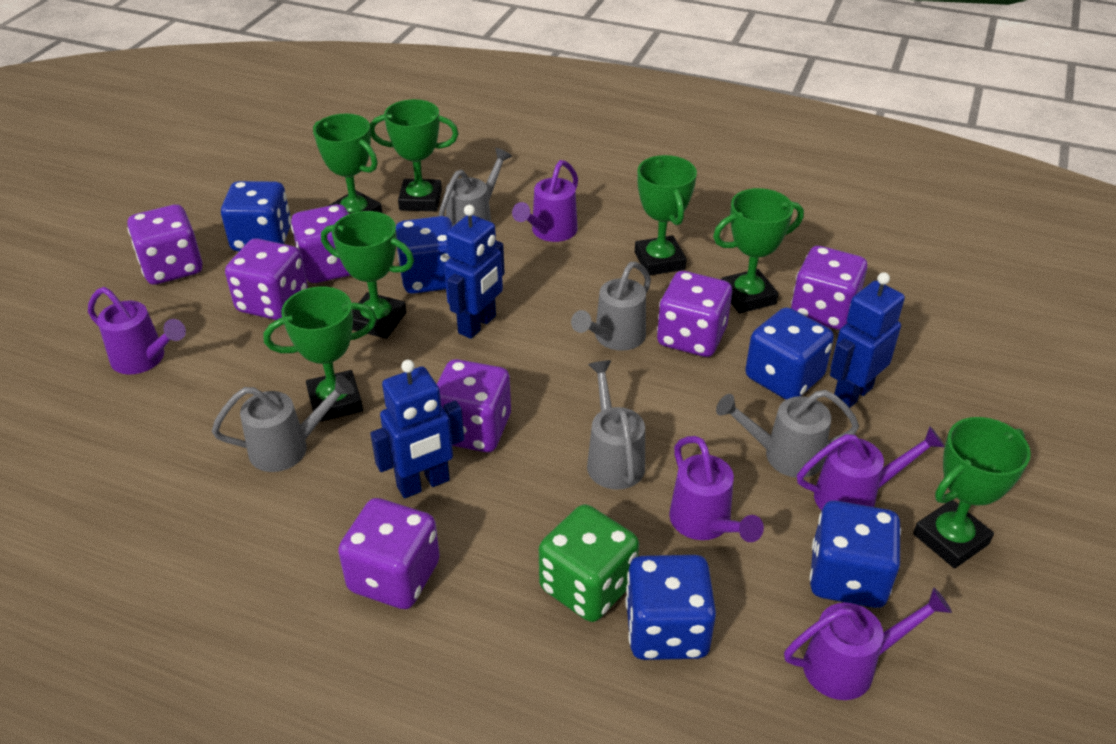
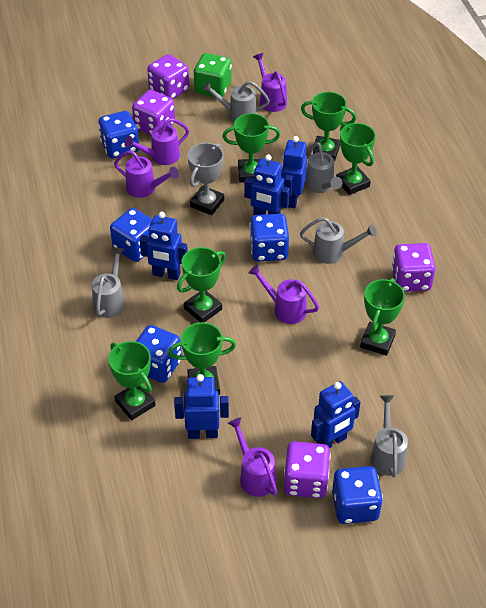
blue robot: [370,360,464,498] [444,205,505,339] [830,272,905,408] = 3 -> [139,212,188,280] [174,374,229,439] [244,154,290,215] [281,136,307,208] [311,381,360,448] = 5
grey trophy: none = 0 -> [188,143,224,215] = 1
purple dice: [127,205,203,285] [225,238,308,320] [291,204,351,283] [338,498,440,609] [437,359,511,452] [657,271,732,357] [791,246,867,330] = 7 -> [132,90,175,135] [147,54,189,99] [284,441,331,498] [391,243,436,292] = 4

